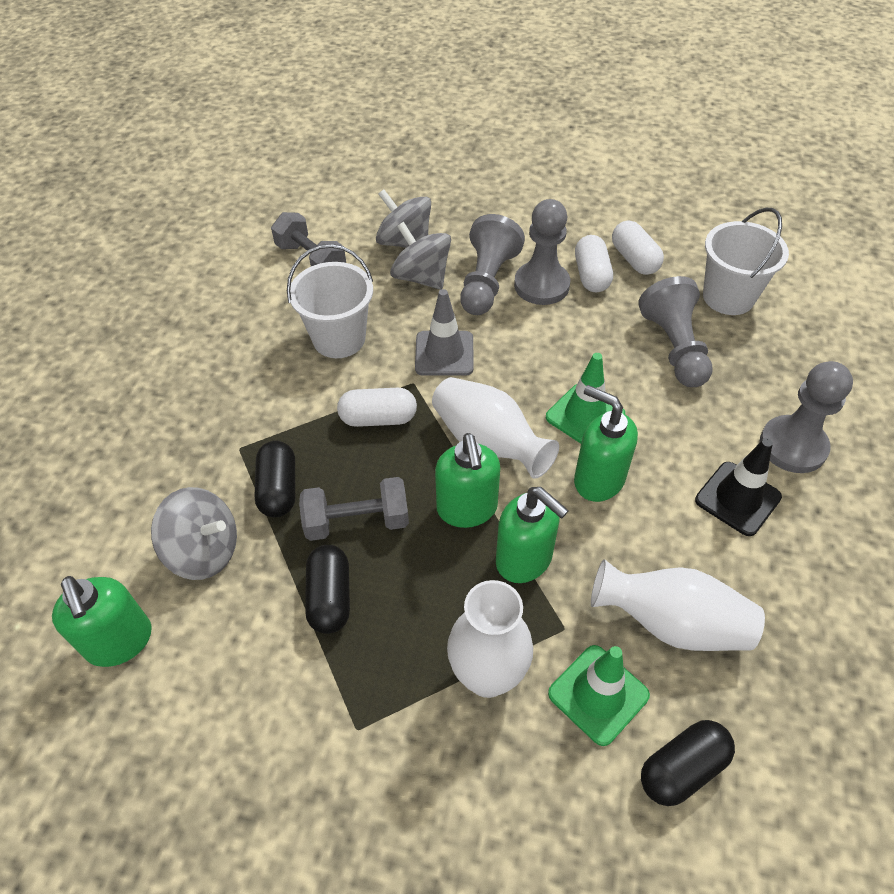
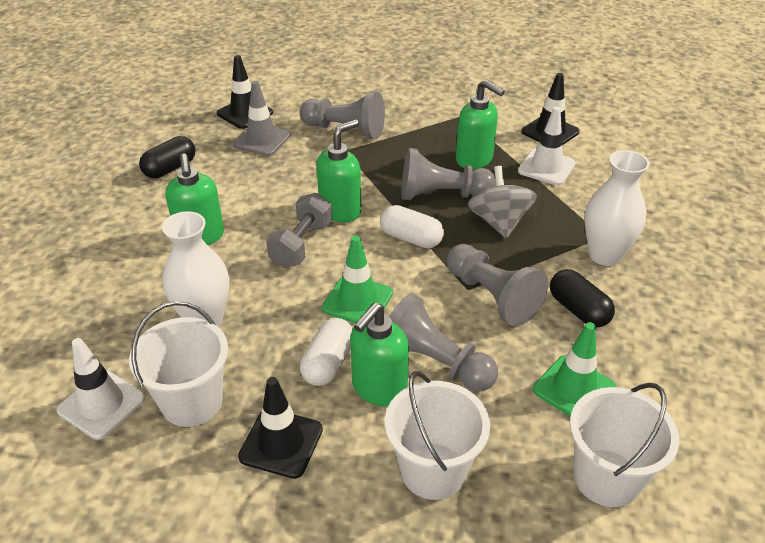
black capsule: [255,441,295,518] [305,545,350,634] [641,720,735,806] = 3 -> [139,136,196,178] [550,269,615,328] = 2
black traffic cone: [695,438,782,536] = 1 -> [217,55,273,129] [238,377,323,479] [521,73,580,145] = 3
grey dumbbell: [271,212,346,266] [299,477,409,541] = 2 -> [266,193,332,268] = 1
grey spinning top: [151,487,237,580] [376,189,431,248] [390,222,451,290] = 3 -> [468,166,537,238] = 1
white bucket: [287,244,373,358] [703,208,789,315] = 2 -> [129,301,228,427] [385,371,490,500] [570,383,679,507] = 3
white capsule: [337,388,417,427] [575,235,613,292] [612,220,664,275] = 3 -> [300,318,353,386] [380,205,444,248] = 2
white traffic cone: none = 0 -> [57,338,145,440] [518,107,576,185] = 2
white vase: [432,377,559,479] [447,580,533,698] [591,559,765,651] = 3 -> [162,211,229,327] [584,150,649,266] = 2

